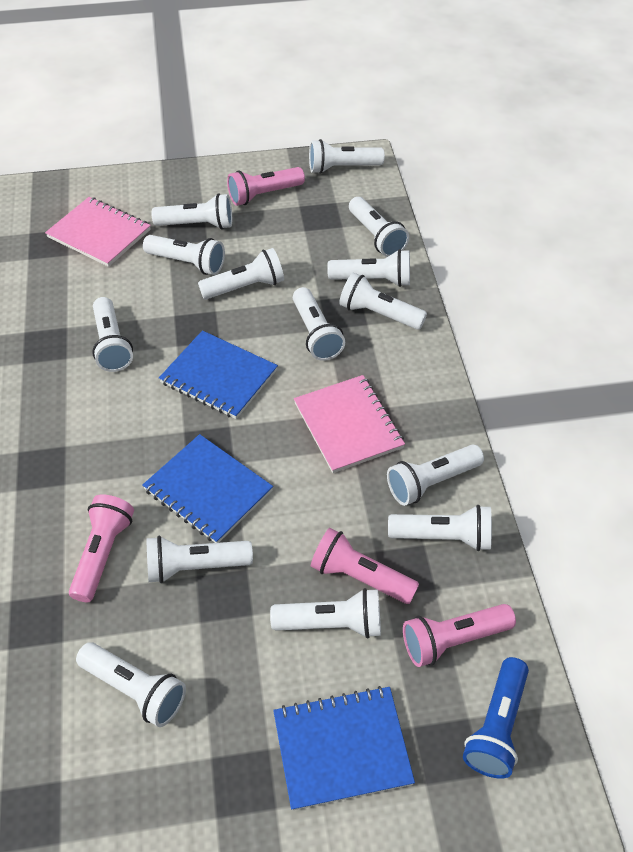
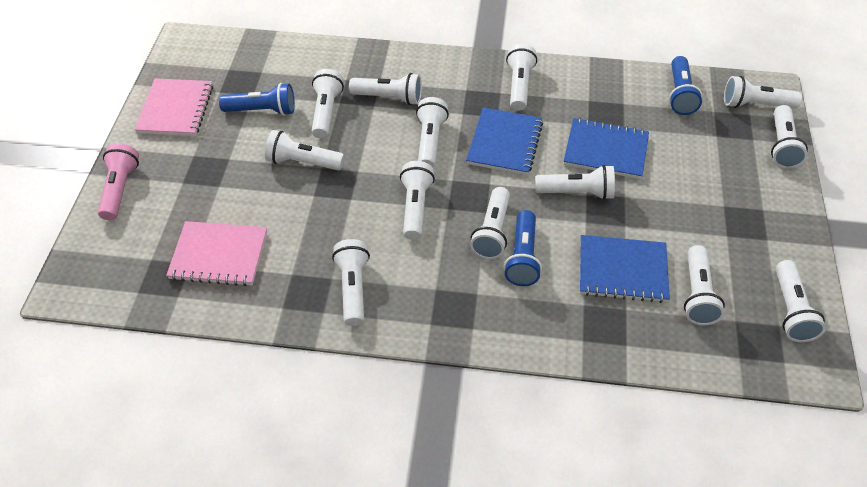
blue flashlight: [463,657,529,779] = 1 -> [219,83,295,116] [504,210,542,286] [669,56,702,115] = 3
pink flashlight: [69,494,134,602] [227,167,305,206] [311,528,419,604] [403,604,516,667] = 4 -> [98,143,139,220] = 1
white flashlight: [76,642,186,727] [92,297,133,372] [143,235,225,275] [146,536,253,583] [151,193,232,229] [198,248,284,299] [270,588,381,638] [293,287,345,361] [309,139,385,174] [327,249,410,287] [339,273,427,330] [349,197,409,257] [387,444,484,506] [388,505,492,551] = 14 -> [265,130,344,170] [312,69,344,138] [332,239,370,326] [349,73,422,105] [400,161,435,240] [416,97,449,167] [470,187,510,259] [506,44,537,111] [535,165,615,200] [684,245,725,326] [724,76,802,109] [771,105,808,169] [776,260,826,342] = 13

